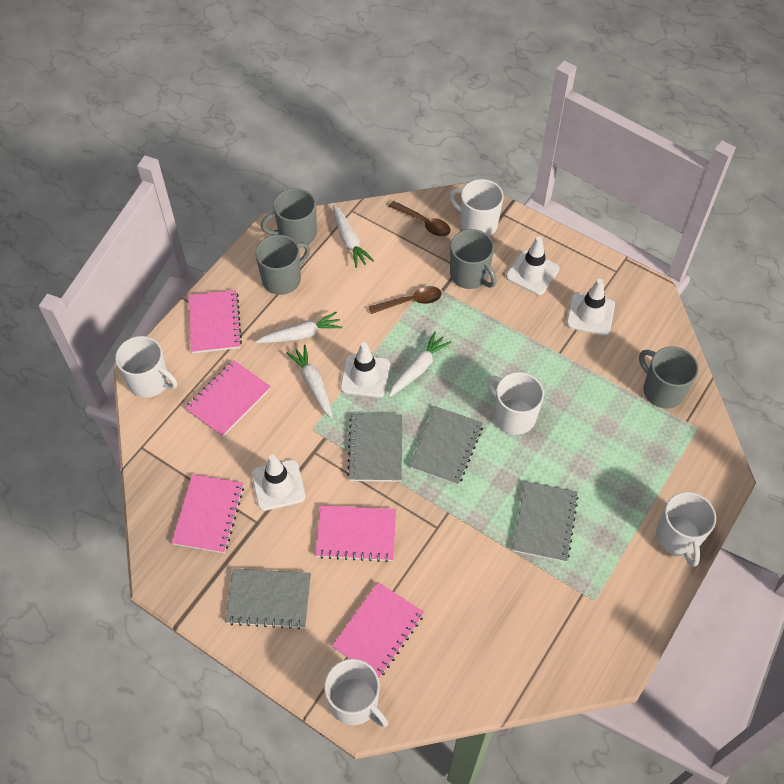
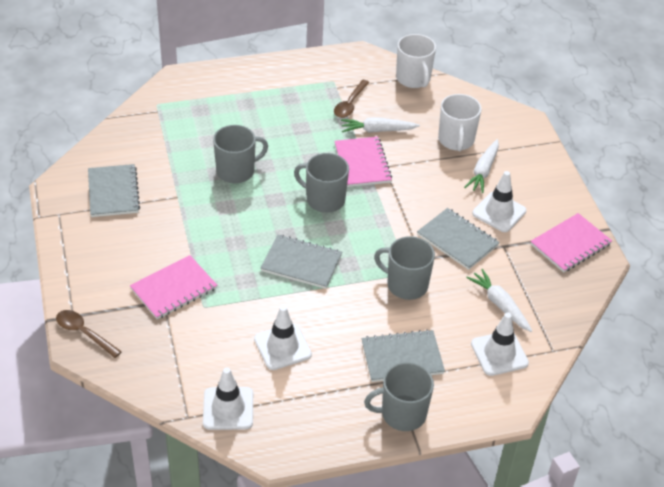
pink notebook: [171,474,244,553] [185,360,271,437] [188,290,242,353] [315,505,396,562] [332,582,424,678] = 5 -> [130,255,217,319] [335,137,392,187] [531,213,612,272] = 3
white carrot: [255,311,343,343] [286,345,333,419] [333,205,374,268] [388,332,451,397] = 4 -> [341,117,420,133] [464,139,499,193] [466,269,532,332] = 3
white mug: [115,336,177,398] [324,659,388,727] [450,179,504,236] [488,372,544,435] [656,492,716,567] = 5 -> [396,34,436,88] [438,94,481,151] = 2

